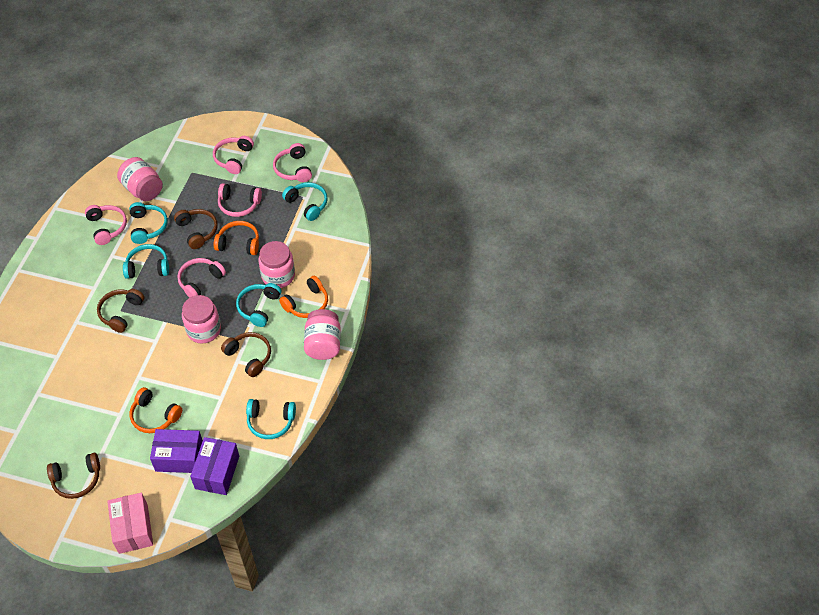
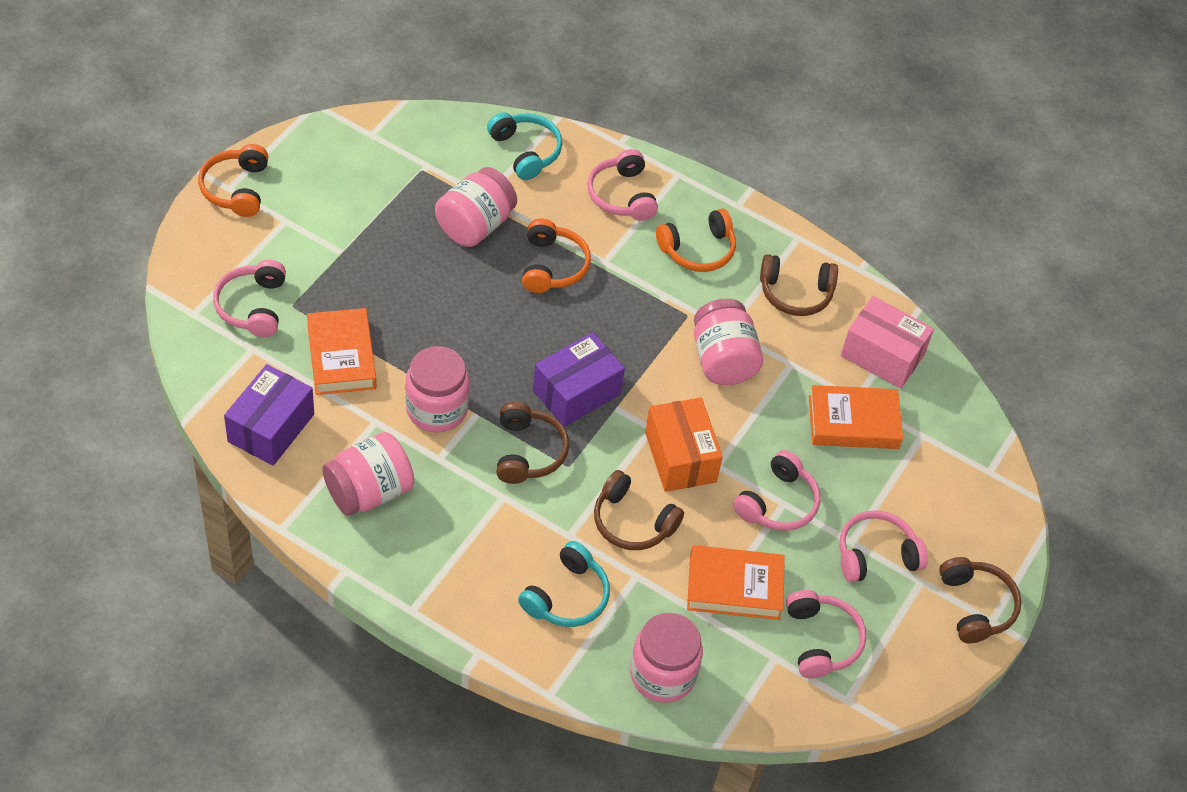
orange book: none = 0 -> [307,308,376,395] [687,545,785,620] [809,385,903,449] = 3
orange box: none = 0 -> [645,397,723,492] = 1
pink jar: [117,157,163,201] [182,295,221,343] [258,241,295,288] [304,309,341,360] = 4 -> [322,432,414,516] [405,346,469,433] [435,167,517,247] [630,613,703,703] [694,299,763,385] = 5
turquoise headphones: [123,244,169,279] [129,202,168,244] [236,283,282,327] [246,399,296,439] [282,182,327,221] = 5 -> [487,112,562,180] [518,541,610,627] = 2

